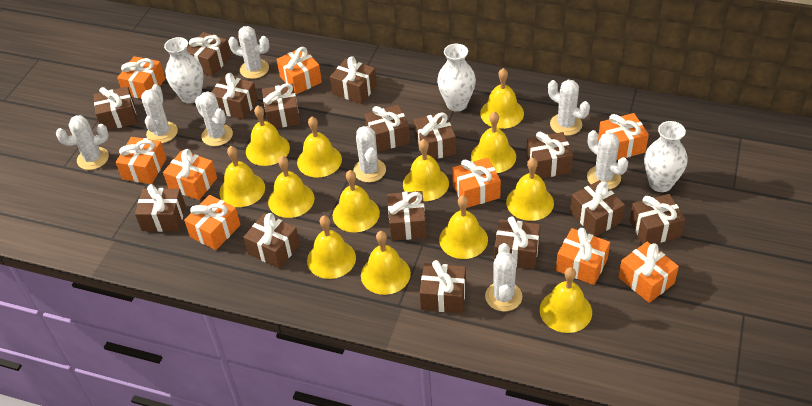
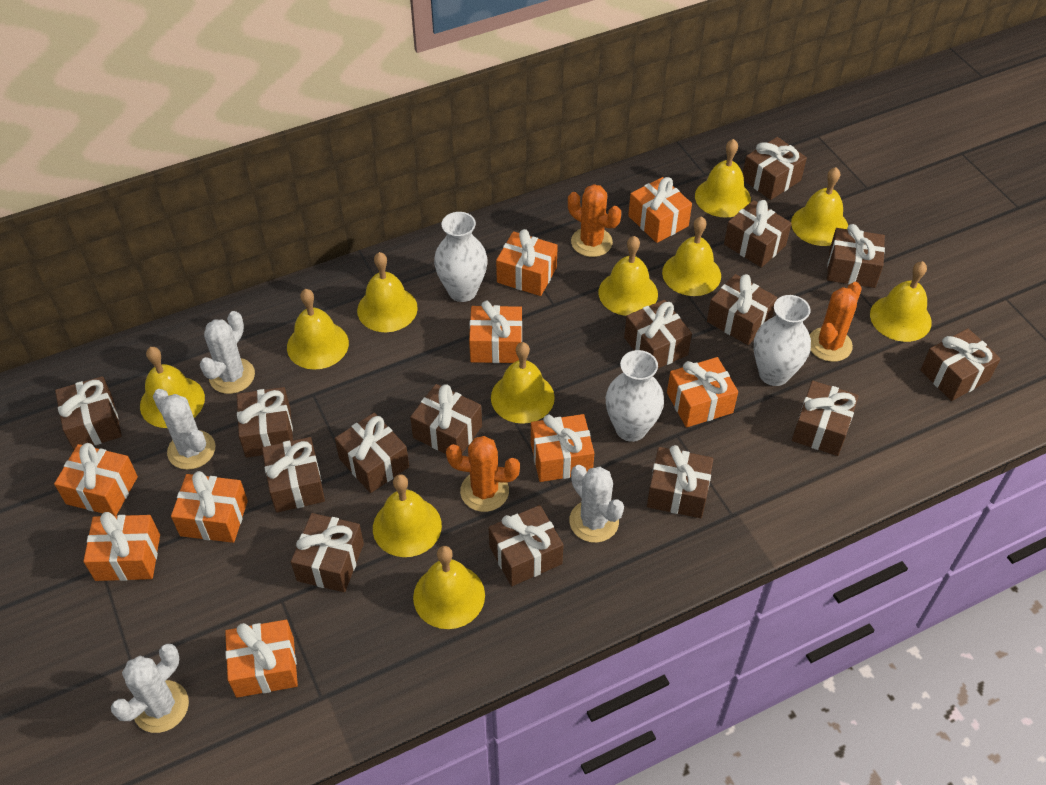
orange cactus: none = 0 -> [446,436,520,512] [568,184,621,257] [810,282,862,362] = 3
white cactus: [56,115,109,170] [141,84,178,143] [195,91,233,146] [228,26,269,79] [353,126,386,182] [485,243,522,312] [548,80,590,136] [587,130,628,189] = 8 -> [111,644,189,733] [153,389,215,470] [200,311,255,394] [569,465,624,543] = 4
yellow bell: [219,146,265,207] [246,106,290,166] [268,156,315,218] [297,117,342,177] [307,216,356,279] [333,170,380,232] [361,231,411,295] [403,139,449,201] [439,196,488,259] [471,112,516,173] [480,68,524,129] [506,158,554,221] [540,267,592,333] = 13 -> [140,347,205,428] [287,289,349,370] [357,252,418,332] [373,474,442,557] [413,546,485,629] [491,342,555,424] [598,236,658,316] [662,216,721,296] [695,139,751,217] [791,167,848,246] [870,261,932,342] = 11

